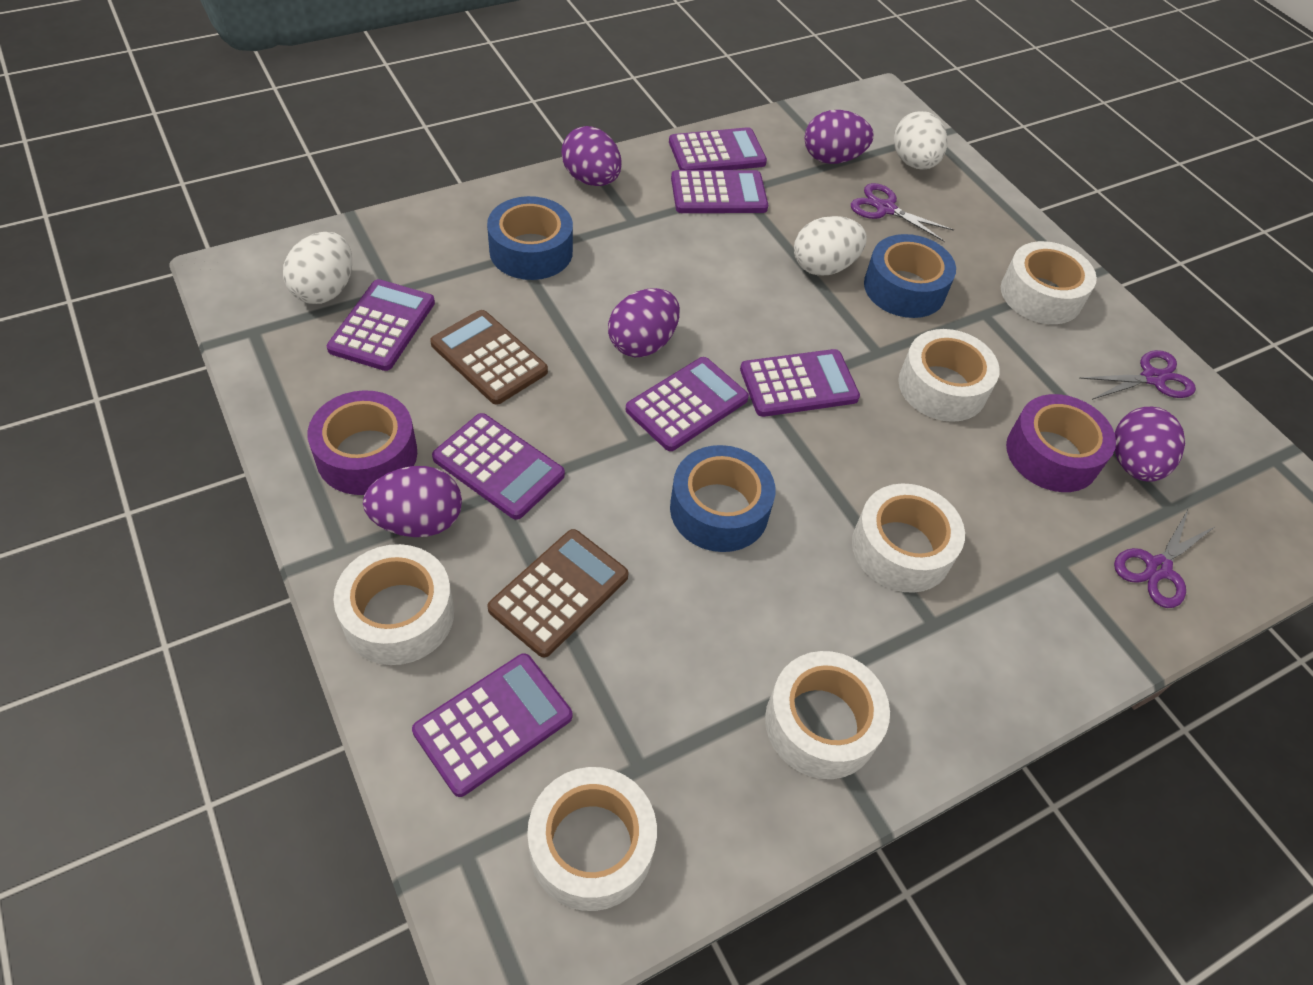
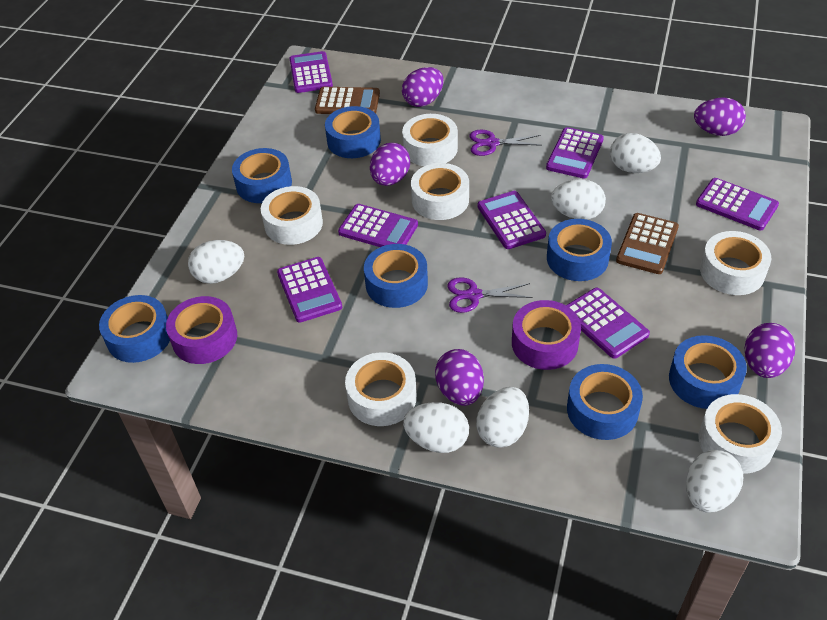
blue tape: [487,196,573,280] [670,445,775,552] [864,234,956,318] = 3 -> [99,295,170,363] [232,148,292,203] [325,106,381,158] [364,244,428,308] [547,219,612,281] [567,364,643,440] [669,335,747,409] = 7
purple scissors: [851,183,954,242] [1079,350,1196,400] [1114,508,1216,608] = 3 -> [447,277,532,313] [470,130,542,156] = 2
white egg: [283,232,352,304] [794,216,867,276] [894,111,947,169] = 3 -> [188,240,244,284] [403,402,469,453] [476,387,529,448] [551,179,606,220] [610,133,661,173] [686,450,743,513] = 6

